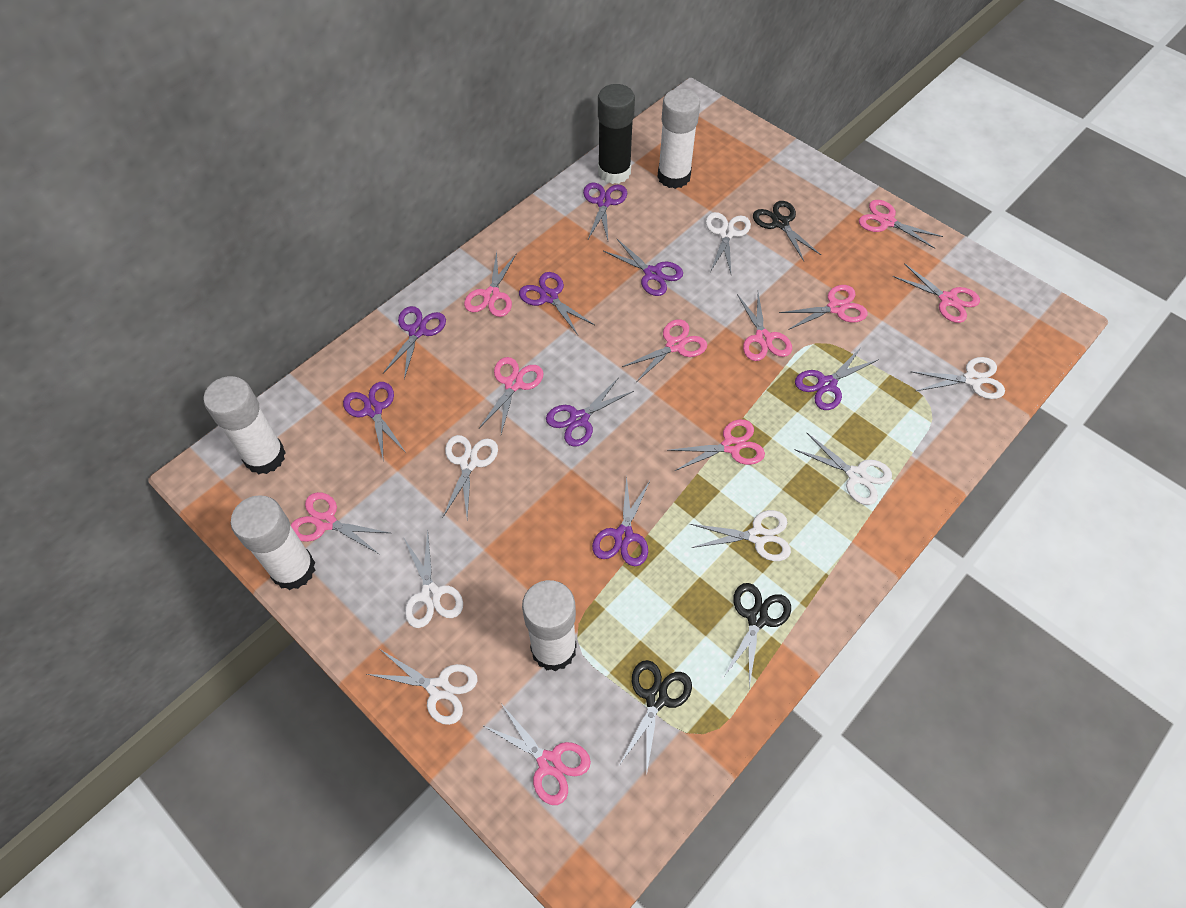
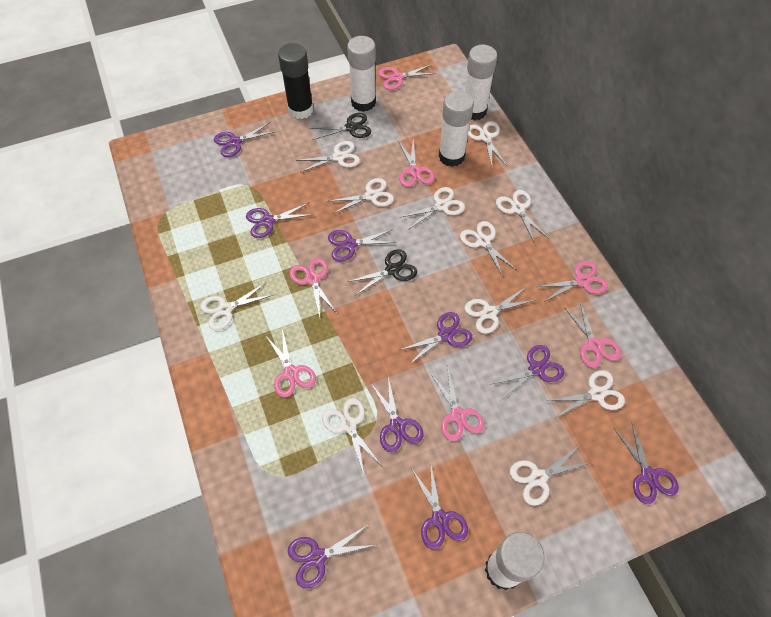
black scissors: [620,660,692,776] [723,583,791,688] [753,201,821,261] = 3 -> [310,113,371,140] [347,249,417,296] = 2
pink scissors: [290,492,390,554] [464,251,517,317] [479,357,543,434] [482,705,591,805] [622,319,707,382] [667,419,765,471] [737,293,792,361] [779,285,868,330] [859,200,943,249] [893,263,980,323] = 10 -> [266,328,316,397] [290,258,336,317] [378,64,437,90] [398,140,435,187] [431,369,484,441] [537,261,608,302] [563,302,621,368] = 7
purple scissors: [343,382,406,462] [383,306,446,379] [519,272,595,335] [546,377,634,447] [583,183,627,240] [592,476,650,566] [603,239,683,296] [795,346,879,410] = 8 -> [214,122,276,157] [246,203,314,238] [288,524,375,588] [328,229,397,262] [370,377,424,452] [400,312,472,365] [411,461,468,550] [492,345,565,400] [614,423,679,504] = 9
white scissors: [367,650,478,725] [403,531,463,628] [442,435,498,519] [690,510,791,561] [706,212,751,273] [794,433,892,505] [910,357,1005,399] = 7 -> [200,282,273,331] [296,141,360,172] [322,398,382,474] [329,178,394,214] [401,187,465,229] [460,221,518,278] [465,287,535,334] [468,121,507,166] [496,190,549,244] [510,446,590,506] [546,370,625,419] = 11

